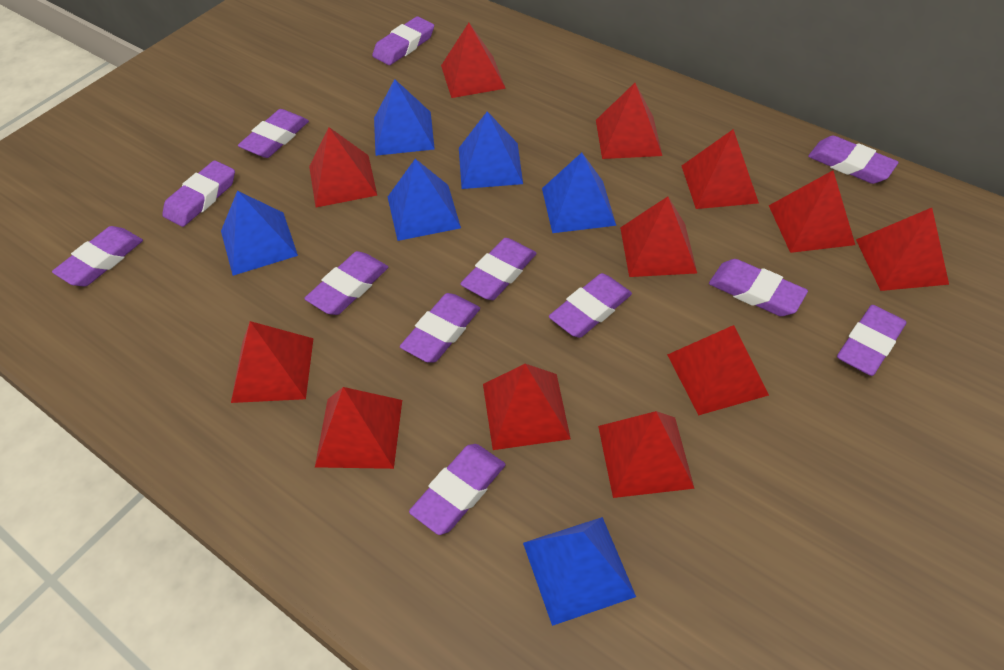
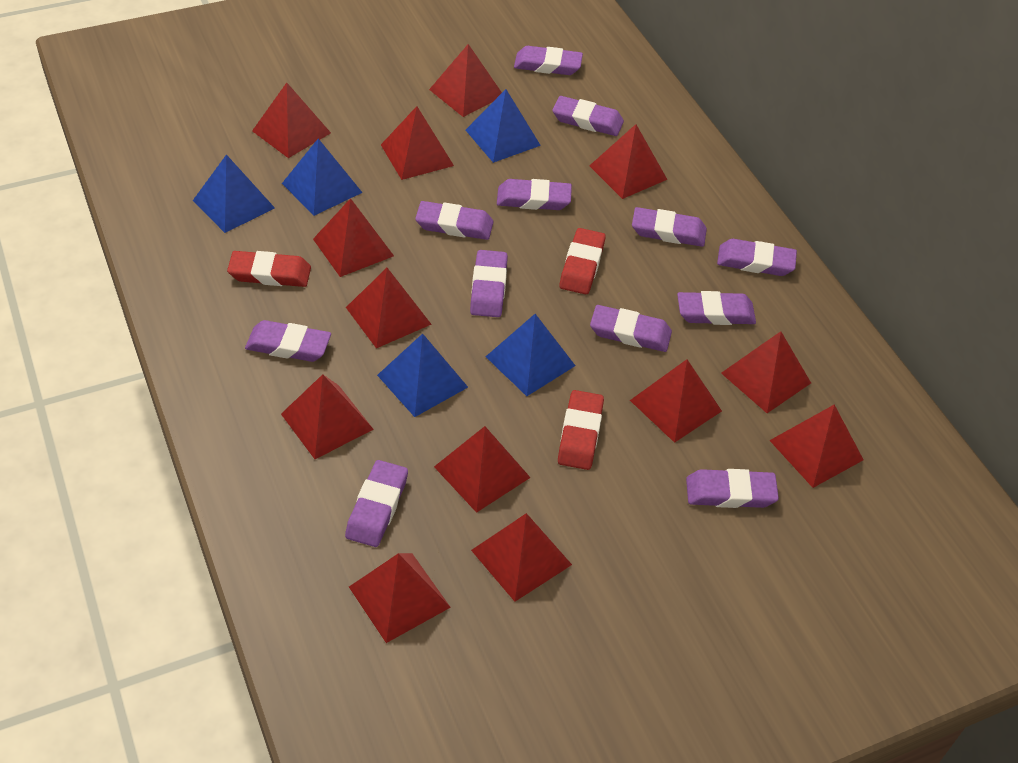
blue pyramid: [221,191,298,276] [374,79,435,156] [388,159,461,241] [459,111,523,189] [523,517,636,626] [542,153,616,233] = 6 -> [193,154,275,233] [282,139,363,216] [377,333,468,417] [466,89,541,163] [486,314,576,396] = 5
red eraser: none = 0 -> [227,251,311,287] [558,390,604,470] [560,228,606,294] = 3
red pyramid: [231,321,314,403] [309,127,377,207] [315,387,402,469] [441,23,506,98] [483,364,571,450] [596,83,662,159] [598,411,695,498] [620,196,697,277] [667,325,769,415] [682,129,759,209] [769,170,855,253] [856,208,949,291] = 12 -> [252,83,331,158] [281,374,374,459] [313,198,394,277] [346,268,432,348] [349,553,451,643] [381,106,454,180] [429,44,502,117] [434,426,531,513] [471,513,572,602] [589,124,668,199] [630,359,722,443] [721,331,811,413] [769,404,864,488] = 13

